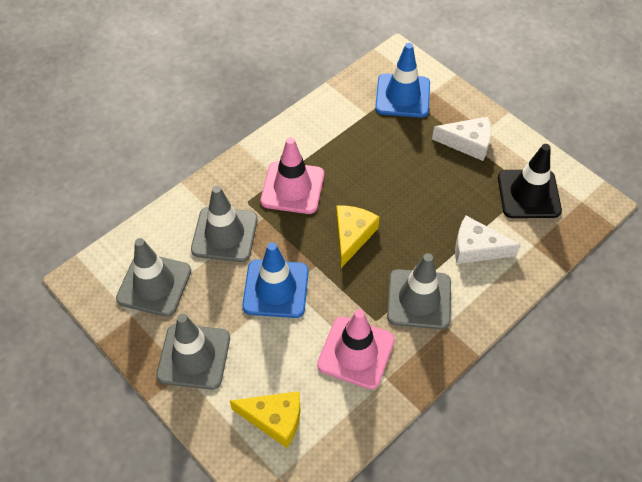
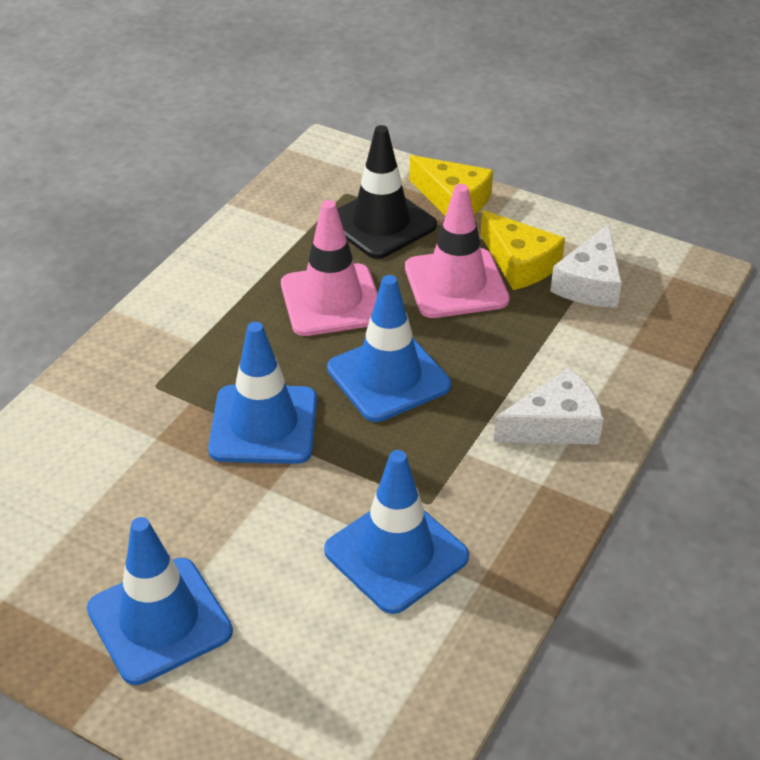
blue traffic cone: [242,242,309,318] [375,43,430,118] = 2 -> [87,517,233,685] [208,322,317,464] [324,450,469,614] [327,275,451,422] = 4
grey traffic cone: [116,238,191,317] [156,314,230,390] [191,186,258,262] [387,253,451,329] = 4 -> none = 0

